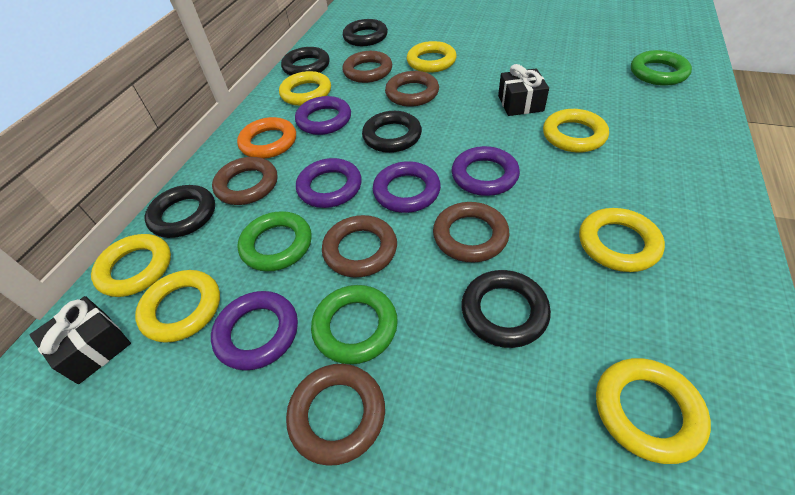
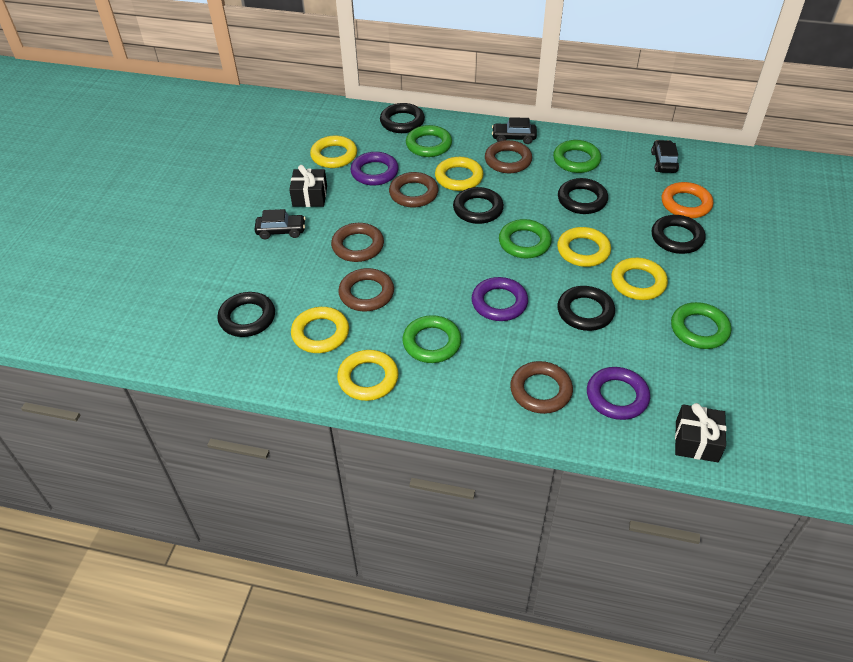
black car: none = 0 -> [254,209,306,239] [492,117,537,144] [651,140,679,173] = 3
black ring: [144,185,215,238] [281,47,330,76] [343,19,388,46] [362,111,422,153] [461,270,551,348] = 5 -> [217,292,275,337] [380,103,425,133] [453,187,504,224] [557,286,615,331] [558,178,608,214] [652,215,706,254] = 6
brown ring: [212,157,278,205] [286,364,385,466] [322,215,397,277] [342,51,392,83] [385,71,439,107] [433,202,509,262] = 6 -> [331,223,384,262] [338,268,394,311] [389,172,438,208] [485,140,532,173] [510,361,573,414] = 5
green ring: [238,211,312,272] [311,285,398,364] [631,50,692,86] = 3 -> [402,315,462,363] [406,125,452,157] [499,219,552,258] [553,140,601,173] [671,302,731,349] = 5
purple ring: [211,291,298,370] [295,96,351,135] [296,158,362,208] [373,161,441,213] [451,146,520,196] = 5 -> [350,152,399,185] [472,277,528,321] [587,367,650,420] = 3
yellow ring: [91,234,171,297] [135,270,220,343] [279,71,331,106] [407,41,457,73] [543,109,609,153] [579,208,665,272] [596,358,711,464] = 7 -> [291,307,349,353] [310,136,357,168] [337,350,399,401] [435,157,483,191] [557,227,611,267] [611,258,668,300] = 6

